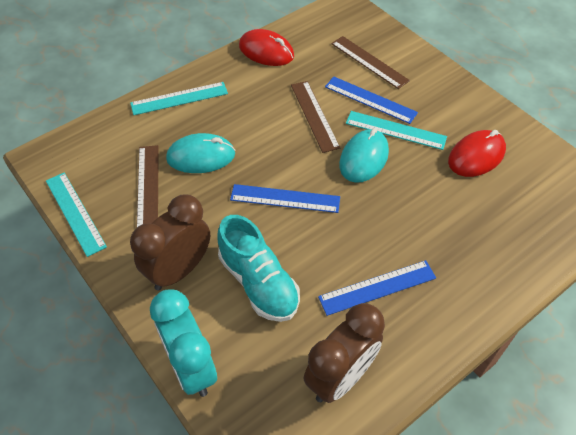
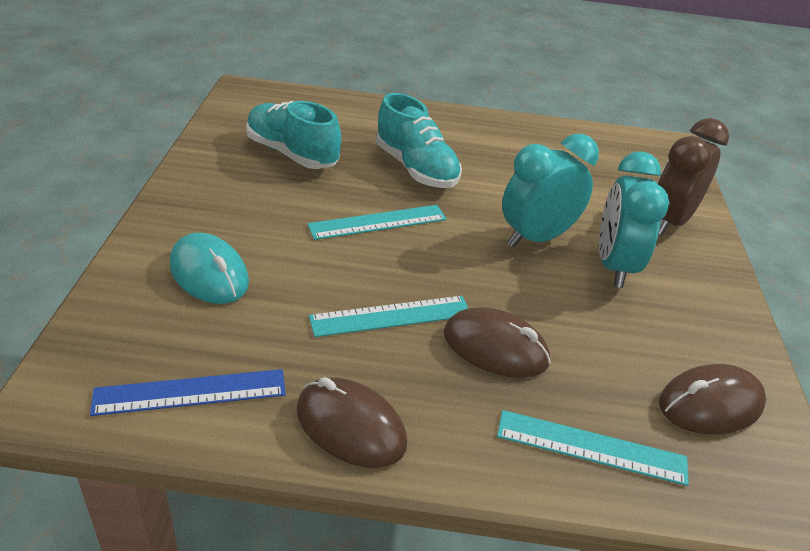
blue ruler: [230,184,340,213] [318,260,436,316] [325,77,418,124] = 3 -> [90,369,286,416] = 1
brown clock: [130,195,210,291] [304,303,385,403] = 2 -> [657,118,729,236] = 1
brown mouse: none = 0 -> [296,377,407,468] [443,307,551,378] [659,364,766,435] = 3
brown ruler: [137,145,159,227] [291,81,340,153] [331,36,410,89] = 3 -> none = 0
red mouse: [239,29,294,66] [448,130,506,177] = 2 -> none = 0
turquoise clock: [150,289,217,397] = 1 -> [502,134,599,247] [599,151,669,288] = 2
turquoise mouse: [166,133,235,173] [339,128,389,183] = 2 -> [170,233,249,304] = 1
turquoise shoe: [218,215,300,322] = 1 -> [246,101,341,169] [376,93,462,188] = 2

